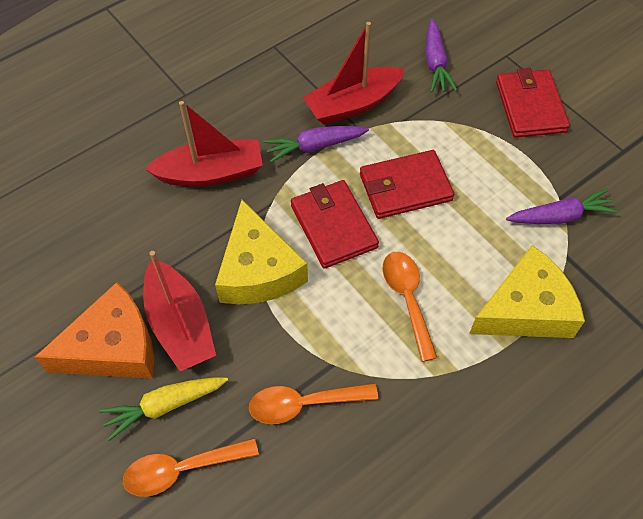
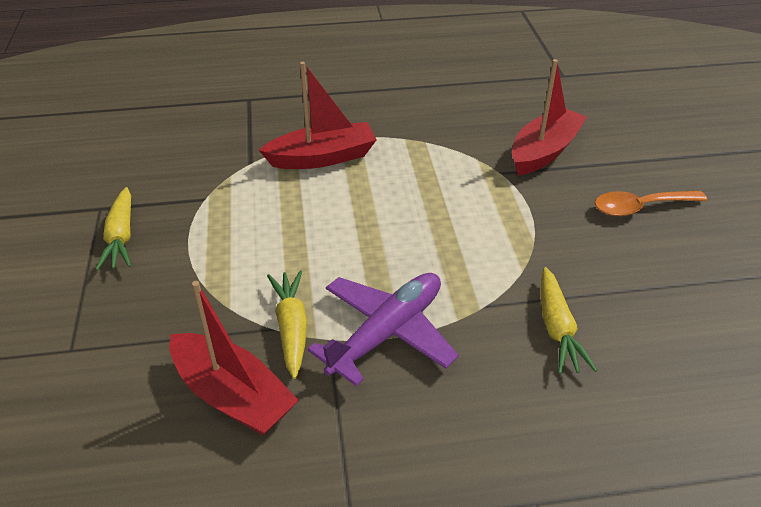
orange cheese: [35,282,154,379] = 1 -> none = 0
orange spoon: [123,438,259,497] [249,383,378,424] [382,252,437,362] = 3 -> [595,191,707,216] = 1
purple carrot: [263,126,369,163] [425,19,457,92] [506,189,619,224] = 3 -> none = 0
purple plane: none = 0 -> [308,273,459,386] = 1
red wallet: [291,180,379,269] [360,150,454,219] [496,68,570,138] = 3 -> none = 0
yellow carrot: [99,377,228,441] = 1 -> [95,187,131,271] [267,270,307,379] [541,267,598,374] = 3
yellow cheese: [215,200,308,305] [469,245,585,338] = 2 -> none = 0

